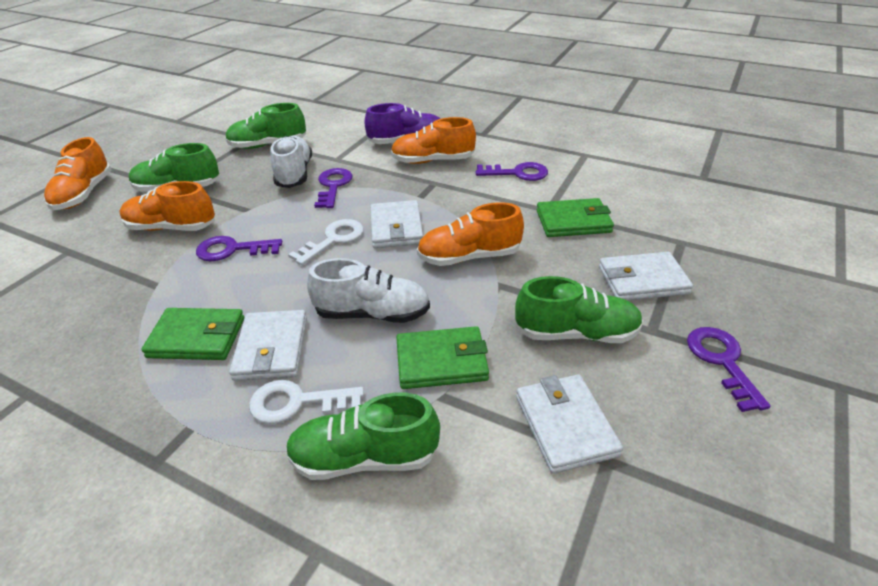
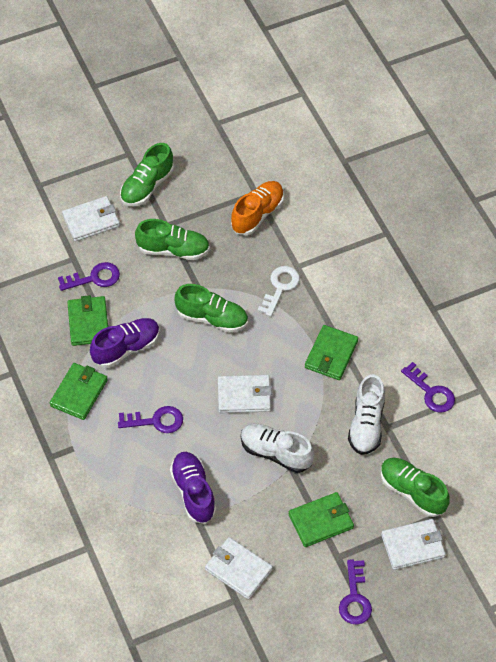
green wallet: [141,308,244,360] [396,326,489,389] [537,198,614,237] = 3 -> [50,363,108,420] [67,295,108,346] [289,492,354,547] [305,325,358,380] = 4
orange shoe: [44,137,111,210] [119,181,215,231] [391,117,476,164] [417,202,524,266] = 4 -> [231,181,284,235] = 1
purple shoe: [364,103,440,144] = 1 -> [90,318,160,367] [170,452,216,523] = 2
white key: [249,380,364,424] [288,219,364,265] = 2 -> [258,266,300,317] = 1

